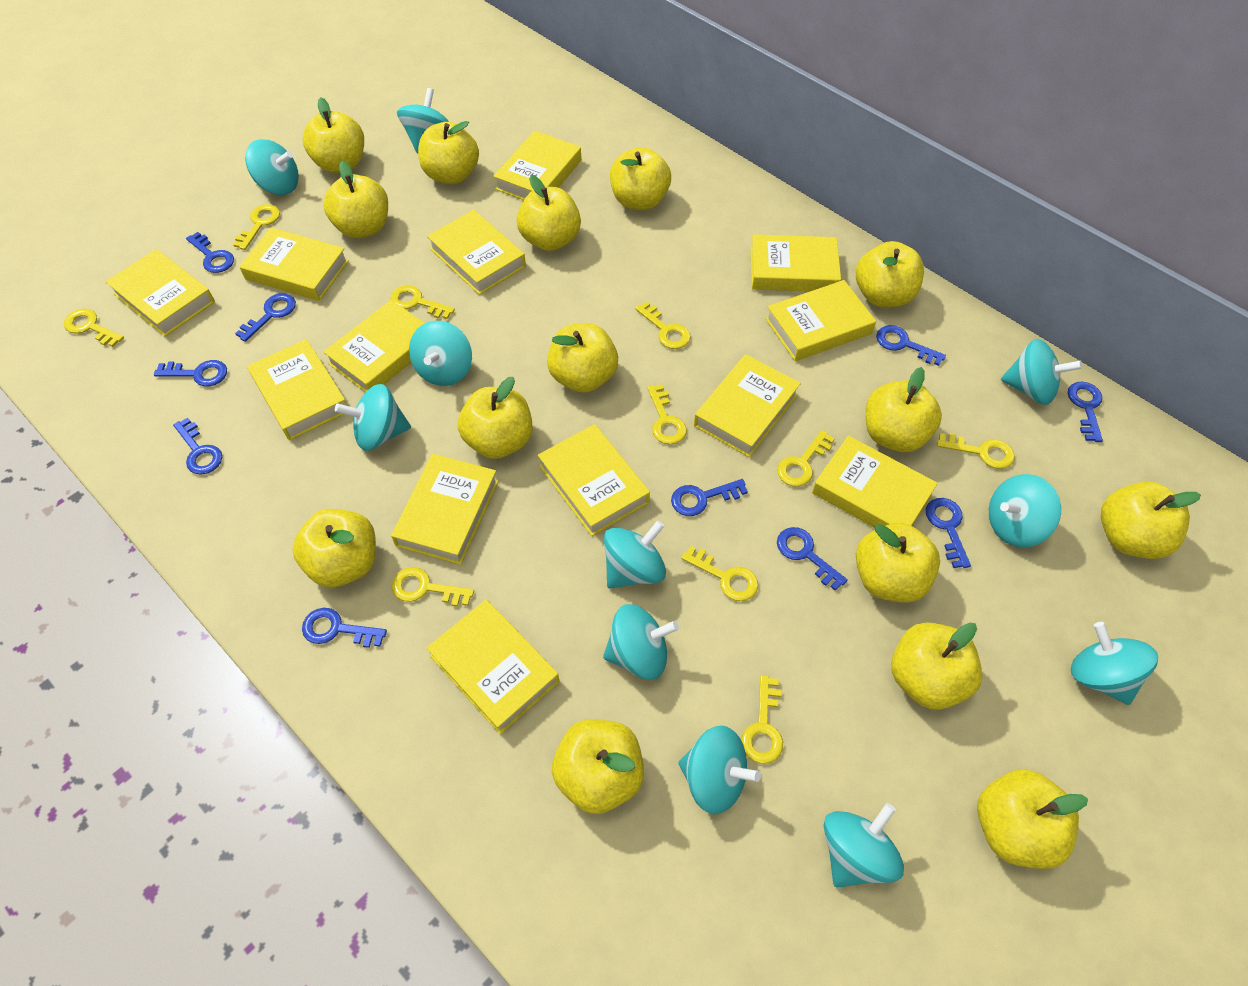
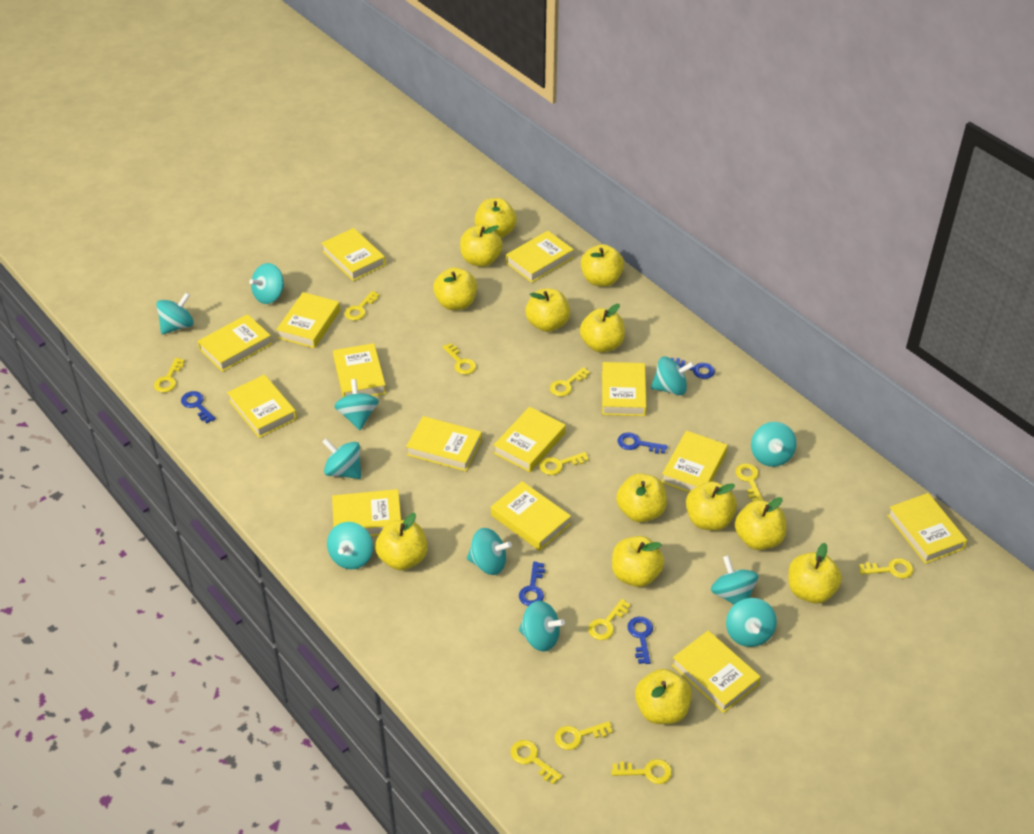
blue key: [154,360,227,386] [173,418,222,475] [186,232,234,273] [235,293,296,342] [302,608,387,648] [671,479,748,516] [777,527,848,591] [876,325,946,366] [926,498,971,568] [1068,381,1103,442] = 10 -> [181,391,216,423] [519,562,545,606] [618,432,668,454] [627,617,653,664] [671,358,715,379] = 5
yellow apple: [292,509,376,587] [303,97,364,173] [323,161,388,238] [418,121,479,184] [458,377,533,459] [517,175,581,251] [547,323,618,393] [552,719,644,814] [610,147,671,210] [856,241,924,307] [856,523,940,603] [866,367,942,452] [891,623,983,710] [977,769,1088,869] [1101,482,1201,559] = 15 -> [375,513,428,570] [433,267,477,310] [460,225,503,267] [475,198,517,238] [525,288,570,332] [580,304,625,353] [581,244,624,287] [612,536,664,587] [616,473,667,522] [635,669,692,724] [686,481,737,530] [735,497,786,550] [788,543,842,603] = 13
yellow book: [106,249,215,336] [239,228,349,301] [247,339,347,440] [323,300,425,392] [391,454,498,565] [426,600,559,734] [427,210,526,295] [493,131,581,200] [538,424,650,536] [694,354,801,457] [750,234,841,292] [765,280,876,361] [812,436,938,528] = 13 -> [198,314,272,372] [227,375,297,438] [276,292,340,348] [321,228,386,281] [332,489,401,536] [333,343,386,397] [406,416,482,471] [491,481,571,551] [494,407,566,472] [506,231,574,283] [602,362,647,416] [661,431,728,492] [672,630,761,713] [887,493,967,564] = 14
yellow key: [64,309,124,347] [233,204,280,250] [390,285,455,319] [392,567,474,607] [635,301,691,349] [647,384,687,445] [681,546,758,601] [741,675,783,764] [777,430,835,487] [937,433,1015,469] = 10 -> [154,358,185,393] [345,291,380,320] [443,343,476,375] [511,740,562,785] [540,452,589,475] [550,367,590,397] [555,721,613,750] [588,599,631,640] [611,759,672,784] [735,463,763,502] [859,558,914,579] = 11

